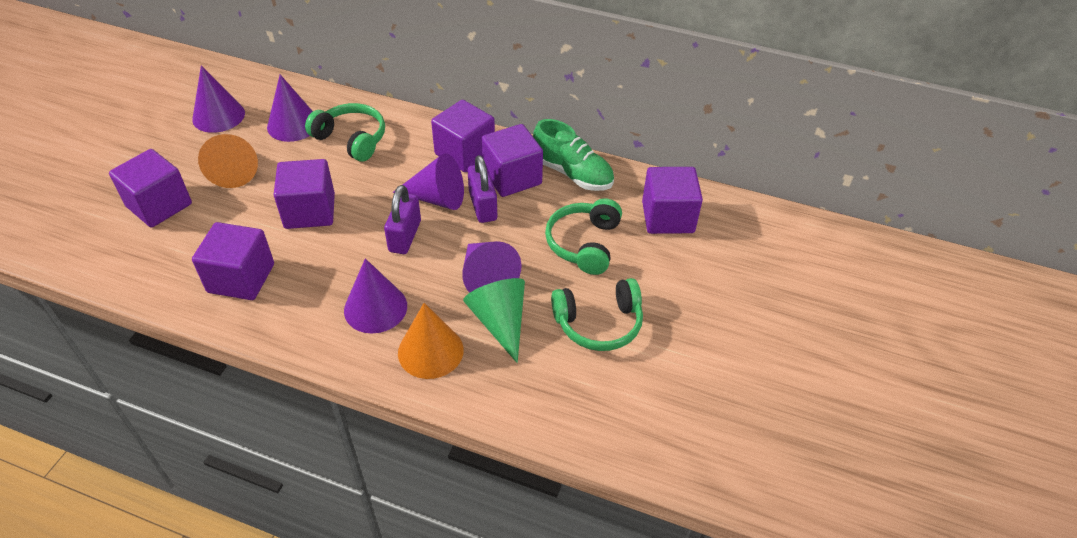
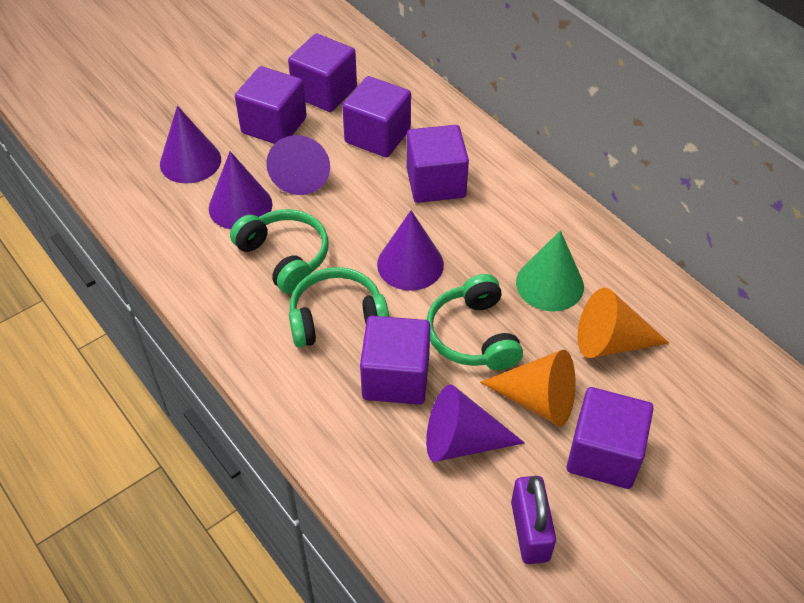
green shoe: [533,119,614,191] = 1 -> none = 0
purple padlock: [384,185,421,254] [468,155,497,223] = 2 -> [511,476,556,564] = 1

